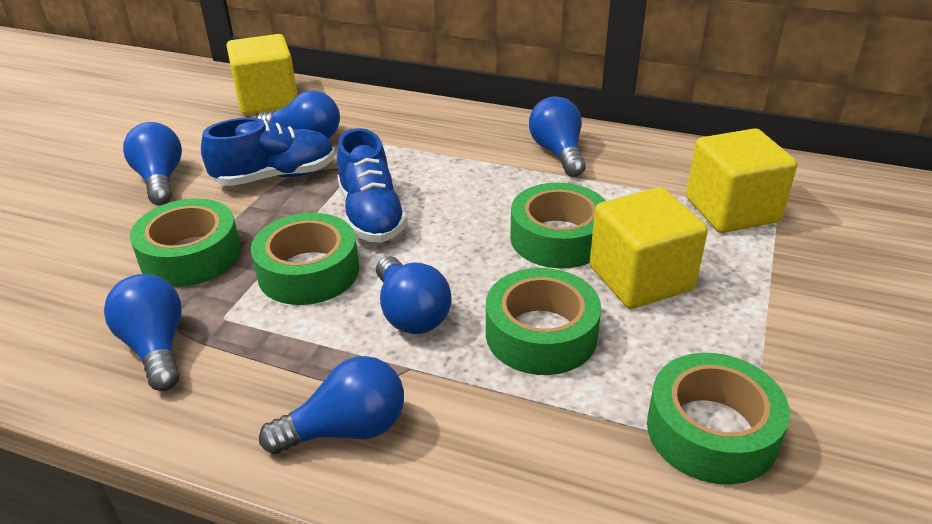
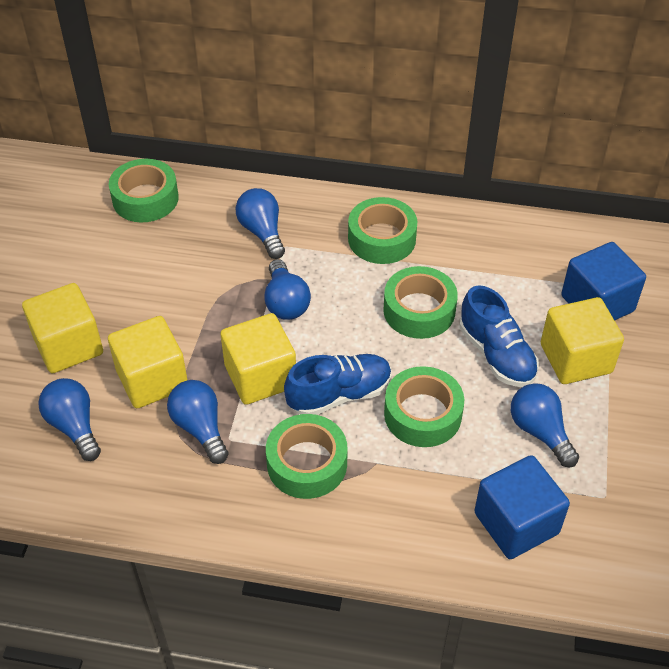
blue cube: none = 0 -> [474,455,570,559] [561,242,646,321] = 2
blue light bulb: [104,274,182,391] [123,122,182,205] [256,91,340,139] [259,356,404,454] [376,256,452,334] [529,96,586,177] = 6 -> [38,378,101,461] [167,380,229,464] [236,188,285,259] [264,259,311,320] [511,383,579,468] = 5
yellow cube: [227,34,298,114] [590,187,708,309] [686,128,797,233] = 3 -> [22,283,103,373] [108,316,187,408] [220,313,296,405] [541,297,624,384] = 4

